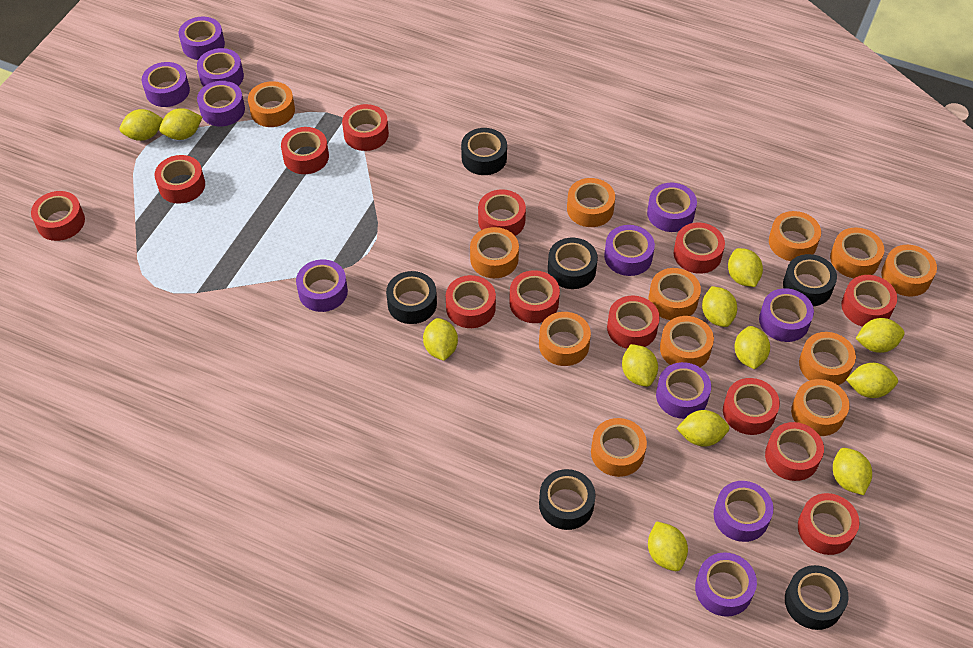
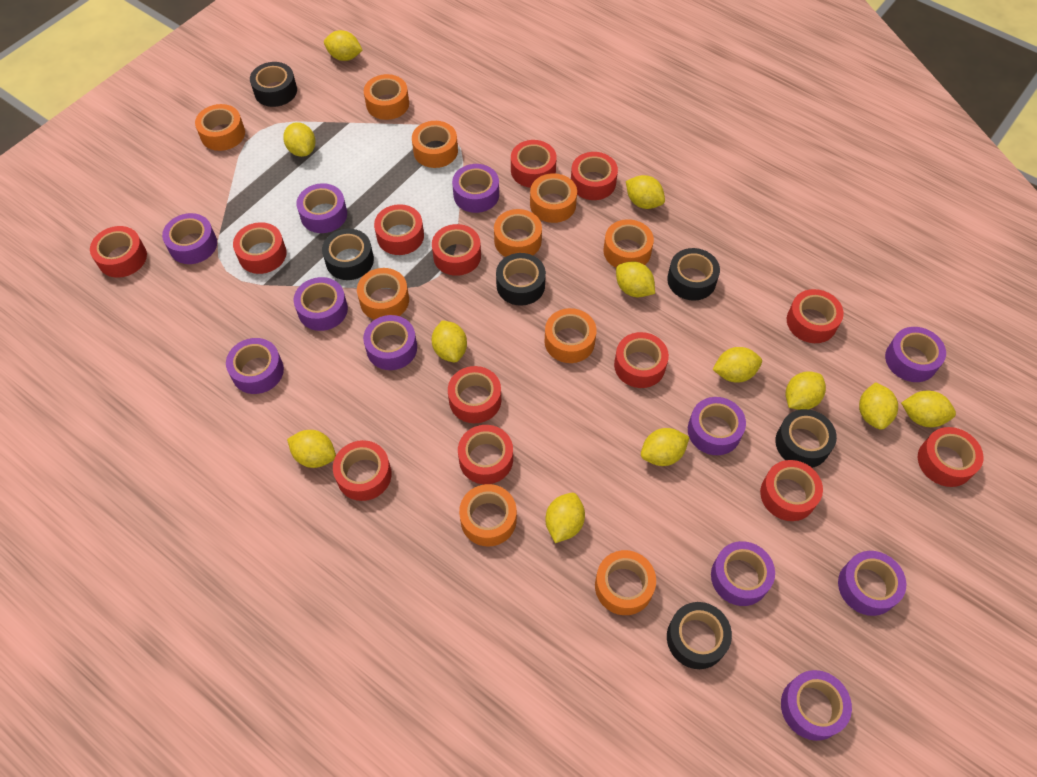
orange tape: [248,81,295,127] [470,227,519,278] [539,312,591,366] [567,178,615,227] [591,418,647,477] [649,268,701,320] [660,316,714,367] [769,211,821,261] [791,379,850,436] [799,332,856,385] [830,228,884,278] [881,245,937,297] = 12 -> [195,104,245,151] [357,268,409,320] [364,74,409,120] [412,121,458,168] [459,484,517,546] [494,209,542,257] [530,173,577,223] [544,308,596,363] [595,550,656,615] [604,219,654,268] = 10

